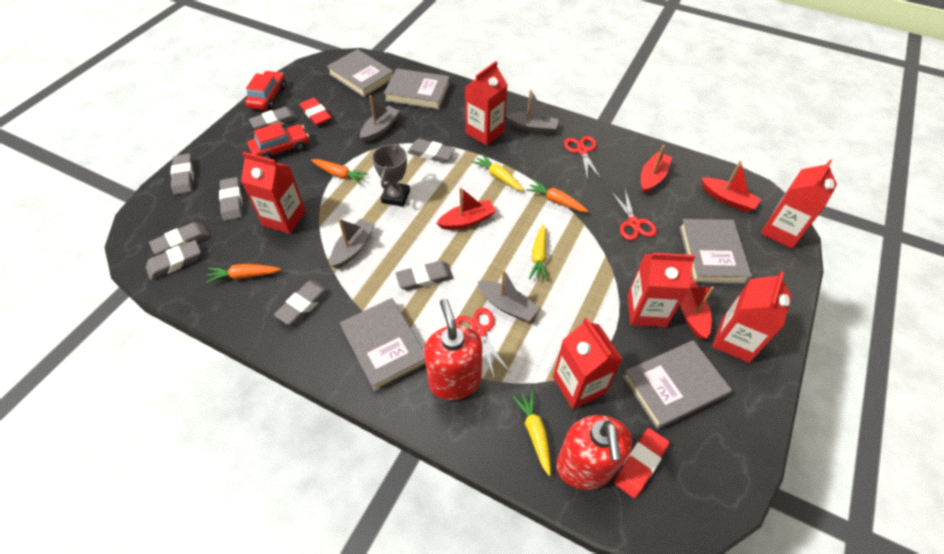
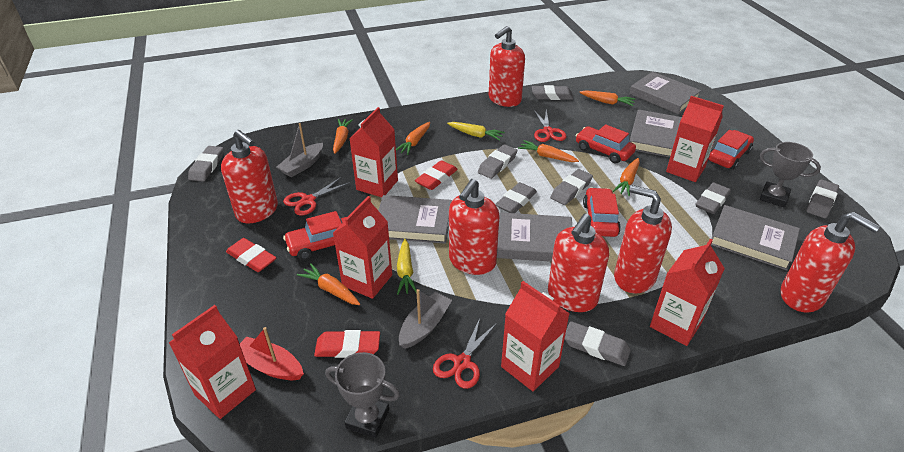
grey boat: [330,219,374,269] [360,95,400,143] [478,269,539,322] [505,90,559,134] = 4 -> [277,123,323,177] [399,289,452,349] = 2
grey trophy: [372,144,410,207] = 1 -> [325,352,400,438] [760,142,821,208] = 2
orange carrot: [206,264,281,283] [311,159,369,185] [526,180,588,212] = 3 -> [297,263,360,305] [333,119,353,154] [396,122,430,155] [518,140,579,162] [579,90,635,106] [613,158,640,196] = 6
red boat: [436,187,496,230] [641,145,672,193] [680,279,714,339] [701,161,761,212] = 4 -> [240,327,304,380] = 1
red car: [245,71,286,110] [248,122,309,159] = 2 -> [283,211,347,260] [576,124,636,164] [583,187,621,237] [708,130,754,170] = 4
red eraser: [300,98,331,126] [614,428,670,498] = 2 -> [226,238,276,272] [314,330,380,358] [415,160,458,190] = 3
red soap dispenser: [424,299,483,400] [556,415,632,490] = 2 -> [221,130,278,223] [449,179,499,275] [489,26,525,107] [548,213,609,312] [614,185,672,293] [781,212,880,313] = 6
yellow carrot: [472,154,523,191] [512,390,551,476] [529,224,548,281] = 3 -> [397,239,417,295] [447,122,505,141] = 2

